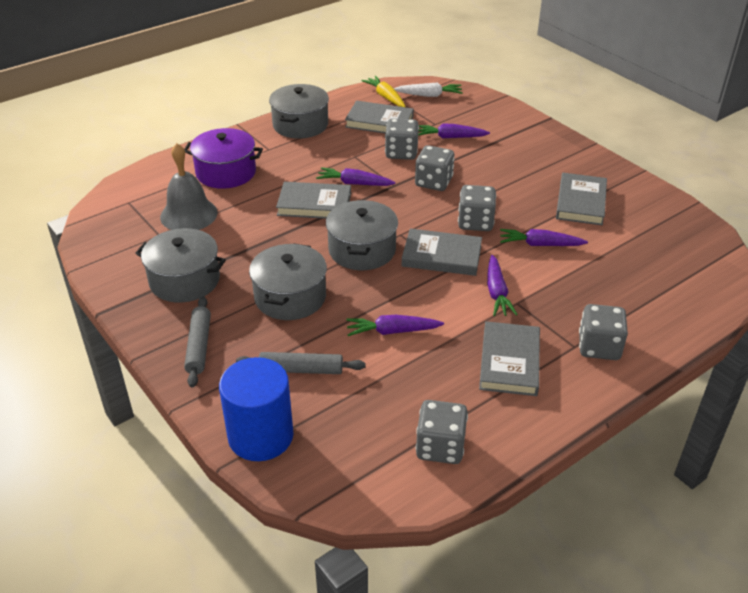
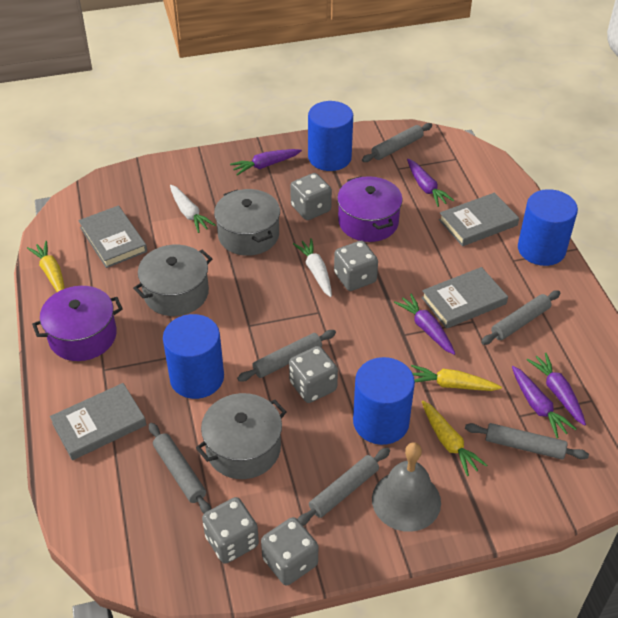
blue cylinder: [219,357,294,461] = 1 -> [163,314,224,399] [308,101,353,171] [353,357,415,445] [518,189,578,266] = 4
grey book: [276,182,351,219] [345,101,414,133] [402,229,482,276] [479,321,540,396] [556,173,607,225] = 5 -> [50,383,147,460] [78,205,147,268] [421,267,508,329] [439,193,519,246] = 4
grey pot: [135,228,226,302] [249,243,327,320] [269,84,329,139] [326,200,398,270] = 4 -> [133,245,212,316] [196,393,286,479] [214,189,280,256] = 3
grey rolling pin: [184,296,211,388] [236,352,366,374] = 2 -> [149,423,211,513] [237,330,336,382] [298,447,390,526] [362,123,432,162] [465,423,589,459] [481,290,560,345] = 6
purple pot: [184,128,263,189] = 1 -> [32,286,123,361] [337,176,403,242] = 2
white carrot: [394,83,463,97] = 1 -> [170,185,216,233] [293,238,332,297] = 2
yellow carrot: [362,76,406,107] = 1 -> [27,241,65,292] [411,365,502,391] [422,401,487,476] = 3

